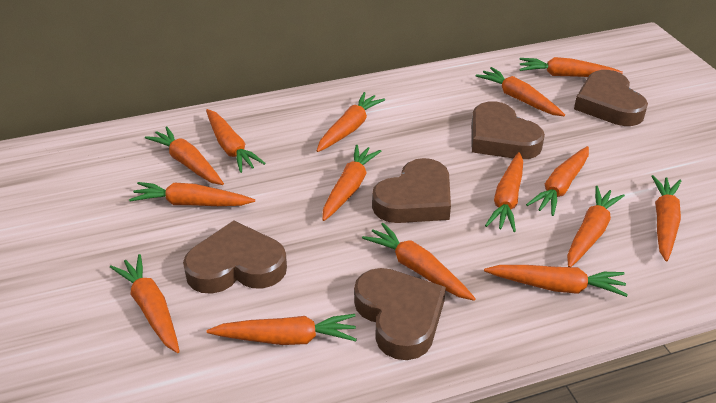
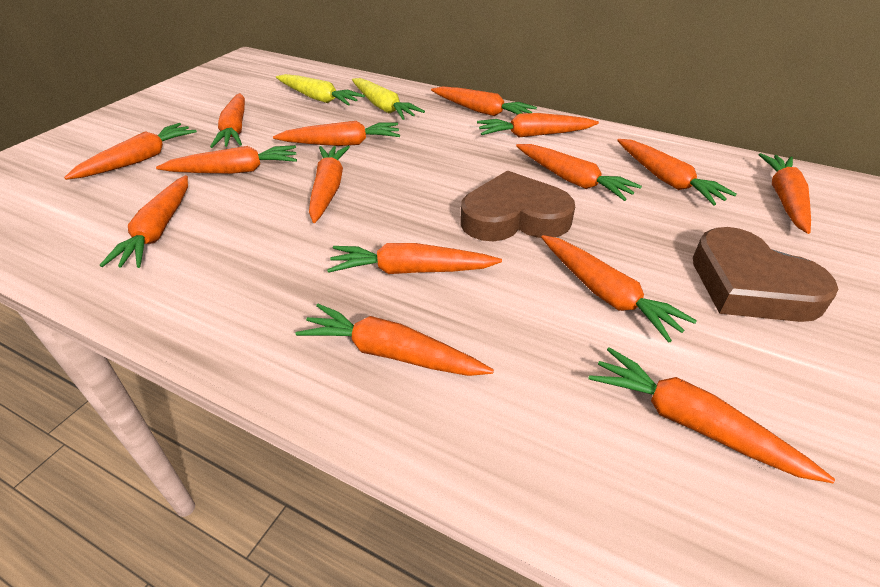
brown heart: [183,220,287,294] [354,268,446,360] [372,158,451,223] [471,101,545,159] [574,70,648,126] = 5 -> [460,170,575,241] [693,227,838,322] = 2
yellow carrot: none = 0 -> [276,74,365,106] [352,78,425,120] = 2

